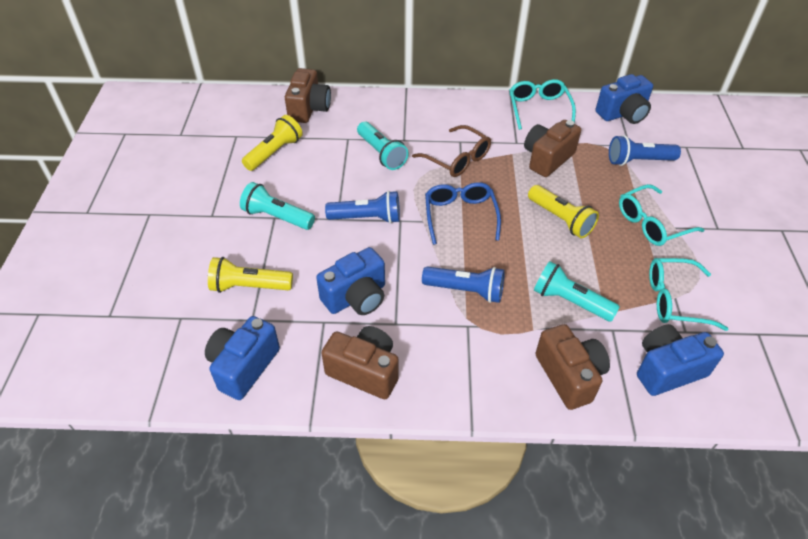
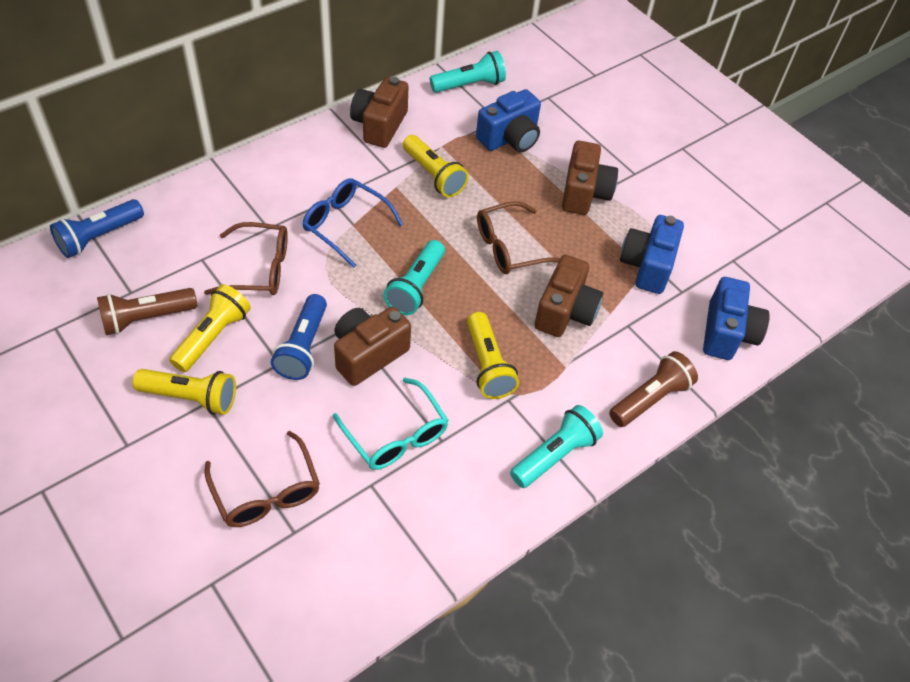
blue camera: [205,316,280,400] [316,247,385,315] [596,74,653,124] [637,324,724,396] = 4 -> [476,89,541,152] [620,215,684,294] [703,277,770,360] = 3
blue flashlight: [325,191,400,224] [422,267,505,303] [609,135,681,166] = 3 -> [50,199,144,258] [271,294,327,380] = 2
brown flashlight: none = 0 -> [97,288,197,335] [609,351,698,427] = 2
brown glasses: [412,125,491,177] = 1 -> [204,222,288,295] [205,431,320,527] [477,201,560,274] = 3
turquoise glasses: [510,79,576,130] [619,184,705,246] [649,258,728,331] = 3 -> [333,378,449,470] = 1
yellow flashlight: [208,257,293,293] [242,115,303,171] [528,185,599,238] = 3 -> [132,369,236,415] [169,284,251,372] [403,135,469,197] [467,312,519,399] = 4

